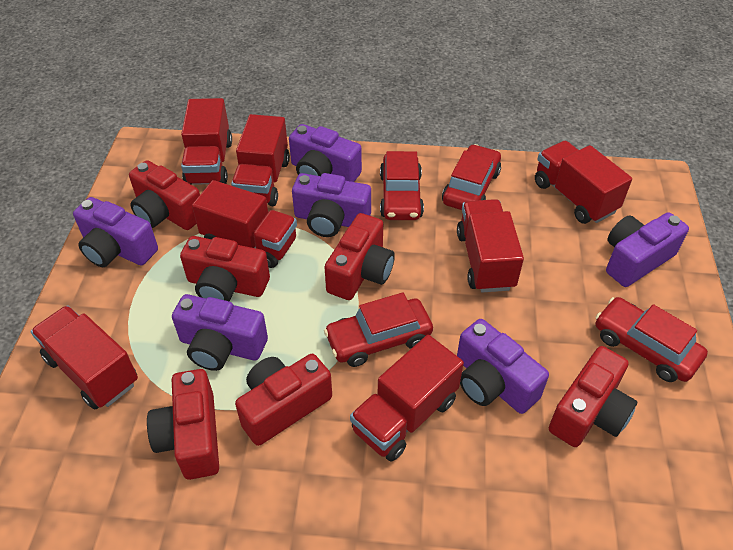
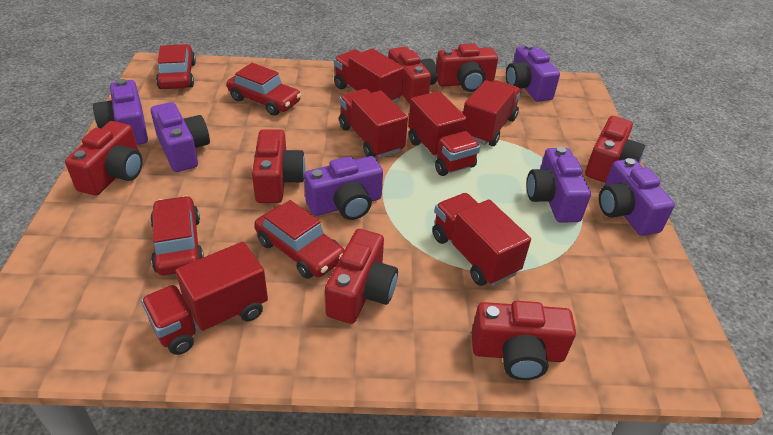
red camera: [129,160,200,230] [147,369,219,480] [180,236,270,301] [235,354,332,446] [324,213,395,300] [549,346,637,447] = 6 -> [65,121,143,196] [252,129,305,203] [325,229,398,324] [388,47,438,104] [436,44,498,92] [472,301,576,380] [585,116,645,183] = 7
red truck: [31,305,138,410] [181,98,232,185] [192,180,297,268] [231,114,290,206] [350,335,464,462] [457,199,524,293] [535,141,632,224] = 7 -> [141,242,268,355] [334,48,404,103] [339,89,408,158] [408,91,480,176] [433,193,531,286] [463,80,521,146] = 6

